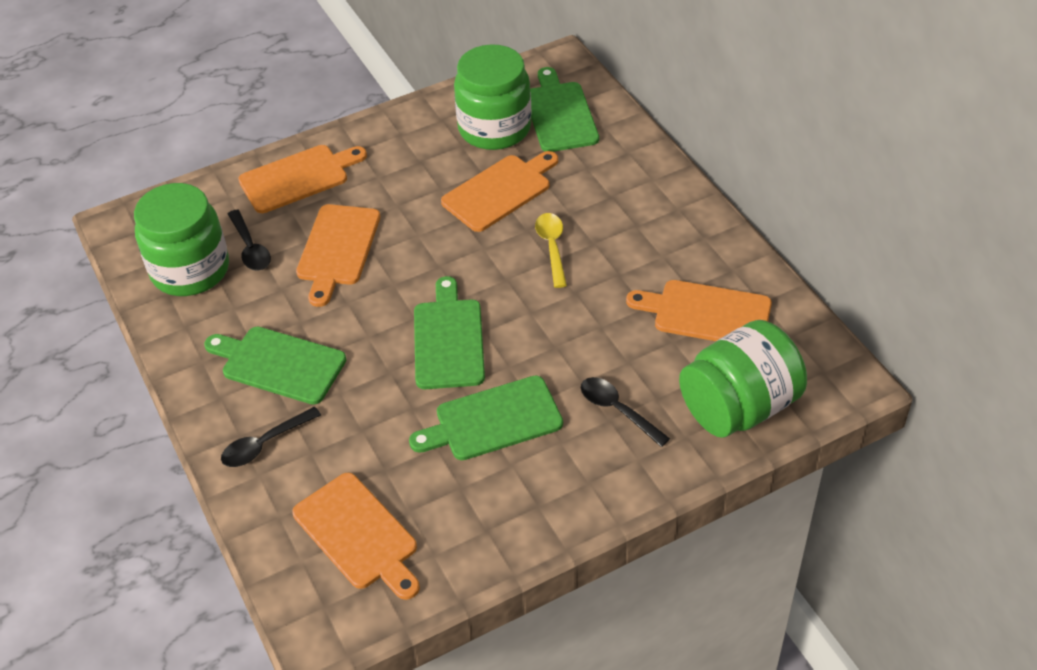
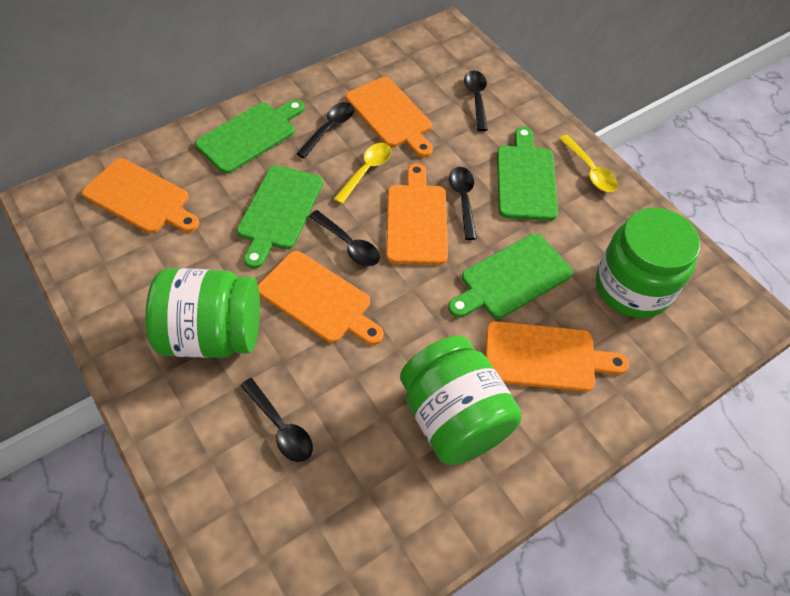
black spoon: [221,407,321,467] [228,209,271,271] [581,377,670,447] = 3 -> [240,378,313,462] [296,102,354,159] [309,210,380,267] [449,167,477,240] [464,71,488,131] = 5
yellow spoon: [535,213,567,288] = 1 -> [334,143,391,204] [559,135,618,192] = 2

